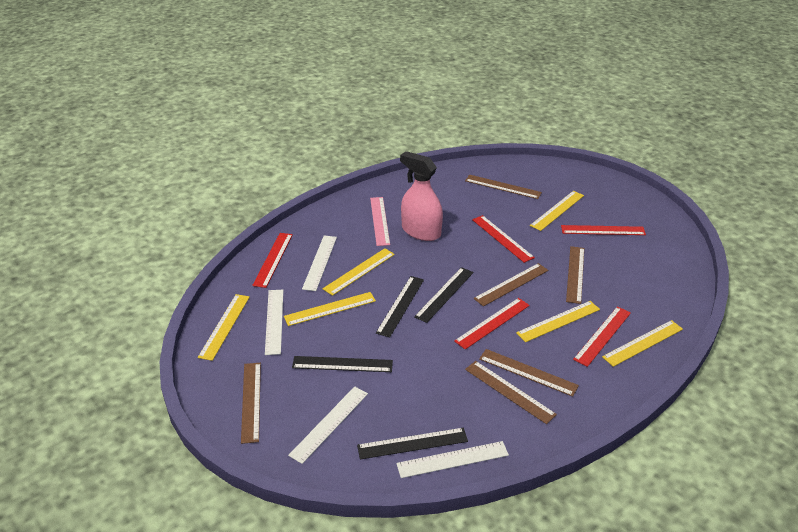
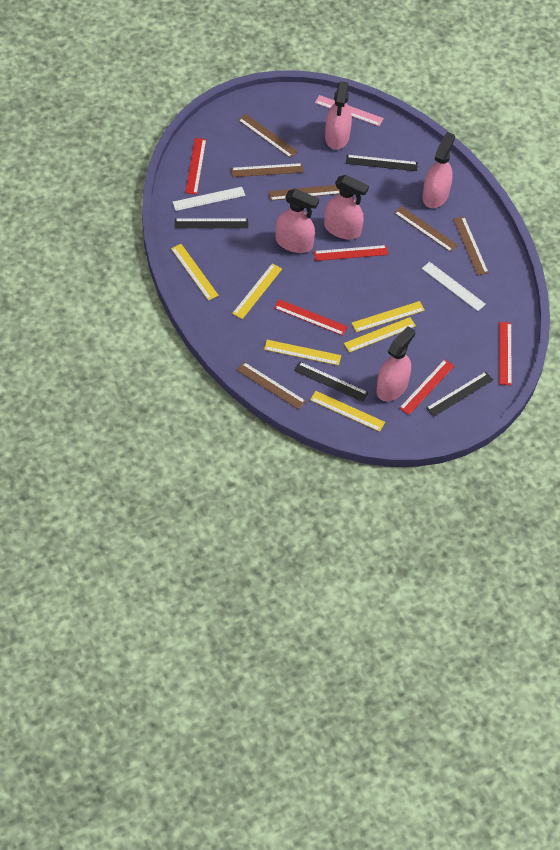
pink spray bottle: [400,151,443,241] = 1 -> [275,189,319,253] [324,175,369,239] [325,81,352,150] [376,326,415,401] [422,132,455,208] = 5
white ruler: [265,290,283,355] [288,386,368,464] [302,236,337,291] [396,441,509,478] = 4 -> [173,187,246,211] [422,262,486,311] = 2

